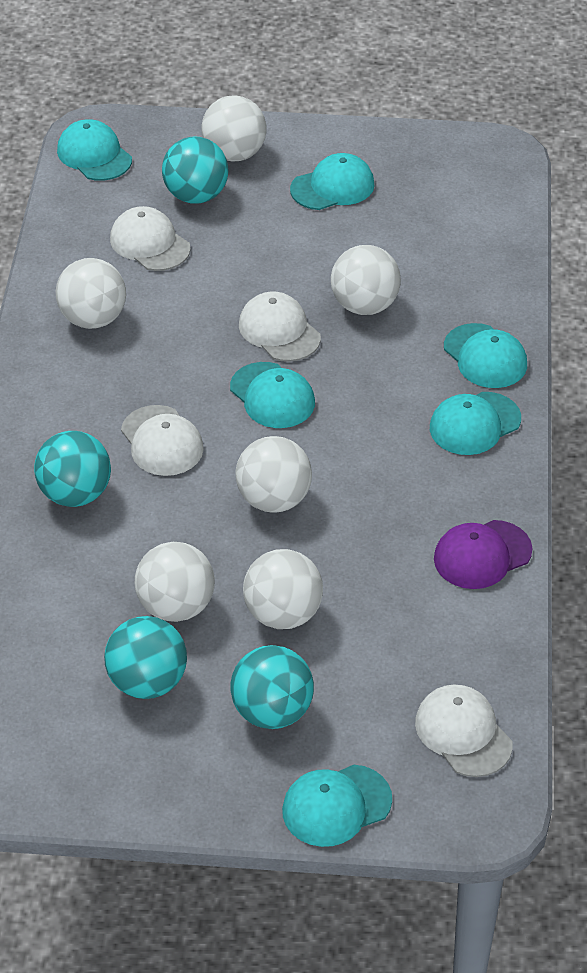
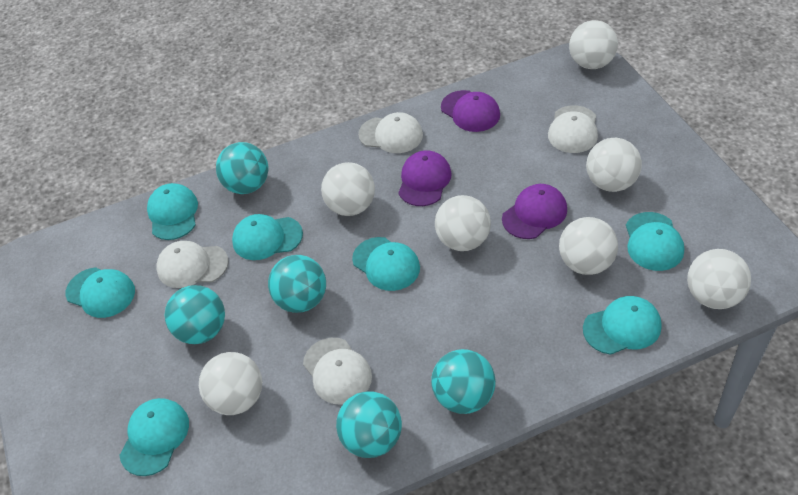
purple cap: [434,520,532,589] = 1 -> [398,150,452,206] [441,90,500,132] [502,184,567,239] = 3
turquoise ball: [34,431,111,507] [104,616,187,699] [162,136,229,204] [231,645,314,729] = 4 -> [165,285,225,344] [216,142,268,194] [268,255,326,313] [336,391,402,458] [431,349,496,414] = 5
turquoise cap: [57,119,132,181] [230,362,315,428] [282,765,392,847] [290,153,374,210] [430,392,521,455] [444,323,527,388] = 6 -> [66,267,135,318] [119,398,189,476] [147,183,198,240] [232,214,303,260] [352,237,420,291] [583,296,662,355] [626,212,684,271] = 7
white ball: [56,258,126,329] [135,542,215,622] [202,95,267,162] [235,436,312,513] [243,549,323,629] [331,245,401,315] = 6 -> [199,352,262,415] [321,162,375,216] [435,195,491,251] [559,217,618,275] [569,20,618,69] [586,138,642,192] [687,249,751,309] = 7

